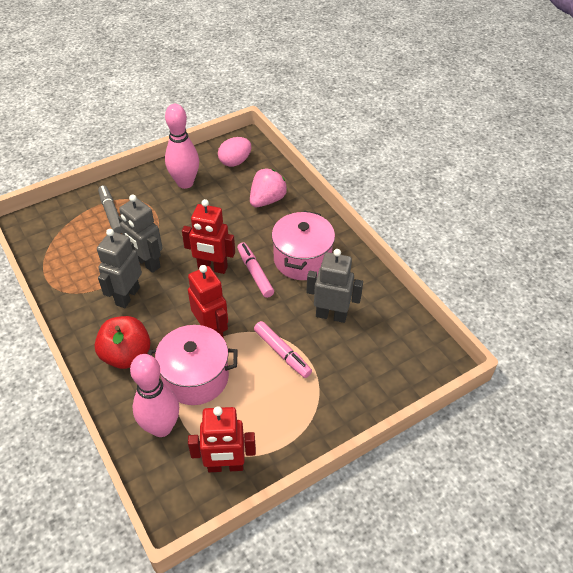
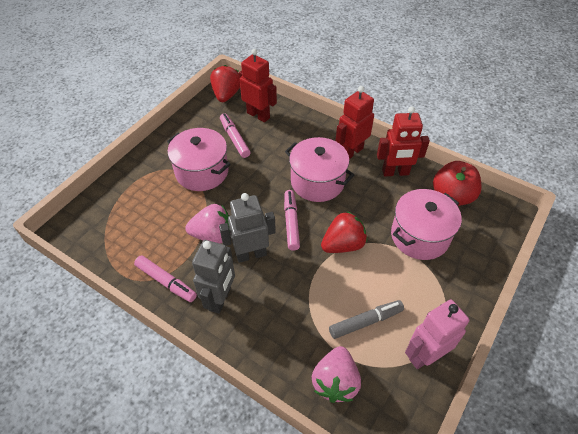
grey robot: [97,229,142,308] [118,195,162,273] [306,249,363,323] = 3 -> [192,240,235,314] [219,193,276,263] = 2
pink bowling pin: [130,354,179,437] [165,104,199,189] = 2 -> none = 0
pink egg: [218,137,251,167] = 1 -> none = 0
pink marker: [237,242,274,298] [254,321,312,378] = 2 -> [134,255,197,302] [220,113,251,158] [284,190,300,251] = 3
pink pot: [148,325,238,405] [272,211,335,280] = 2 -> [167,128,231,191] [285,137,354,202] [391,189,462,260] = 3
pink robot: none = 0 -> [405,300,469,369] = 1
pink strawberry: [250,168,287,207] = 1 -> [185,204,230,244] [312,346,361,403] = 2
red strawberry: none = 0 -> [210,65,240,102] [321,211,367,253] = 2

